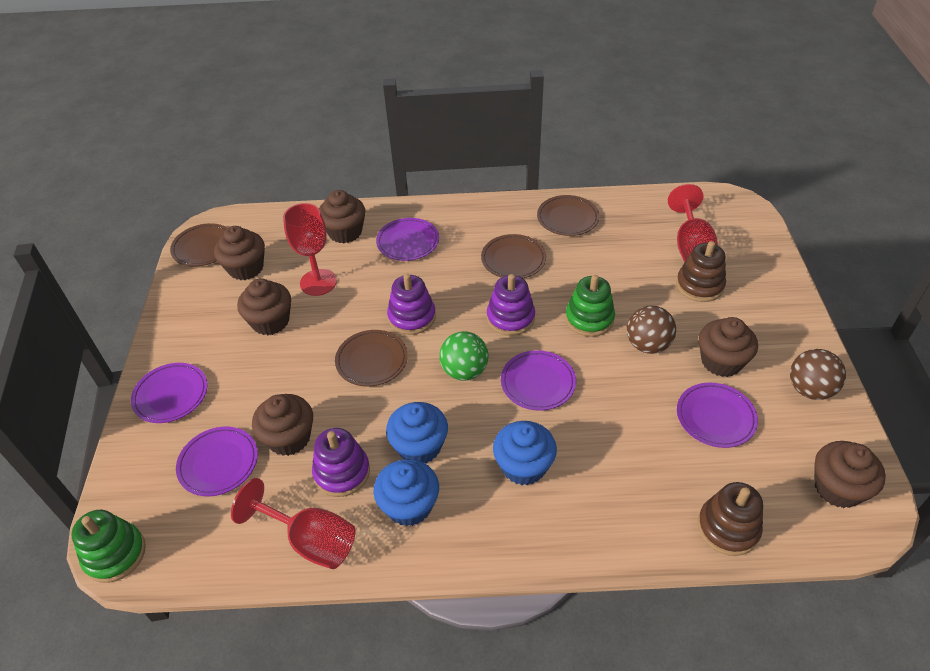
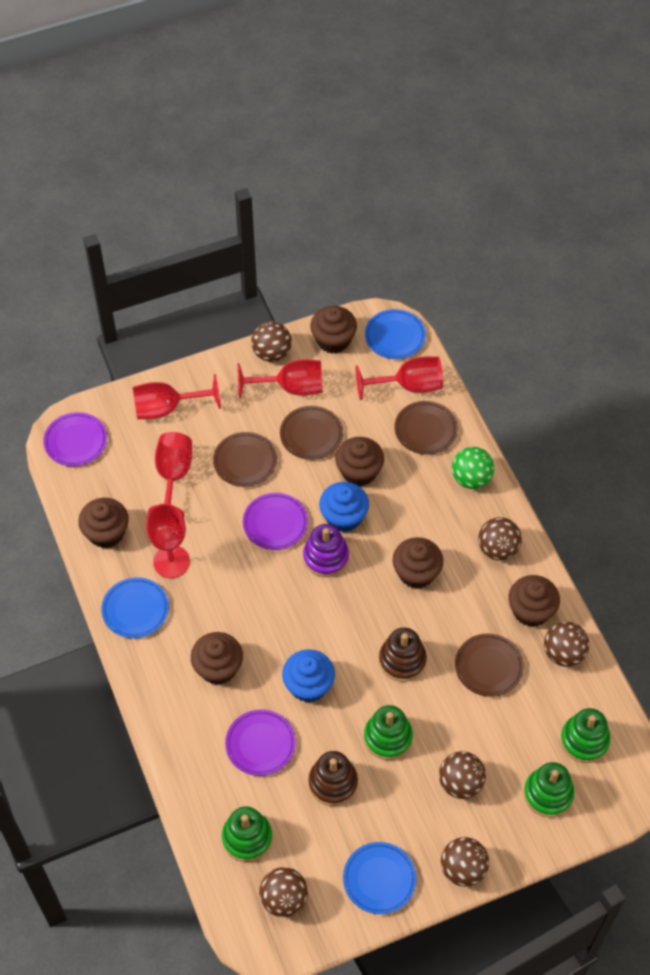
blue cupcake: [373,459,439,526] [386,402,448,463] [493,421,557,486] = 3 -> [282,649,335,702] [319,482,369,532] = 2
blue plate: none = 0 -> [101,577,169,638] [343,842,417,914] [365,309,426,359] = 3
brown ball: [627,305,676,354] [790,349,846,400] = 2 -> [251,321,292,362] [259,867,308,917] [439,751,486,799] [441,837,489,887] [478,517,522,561] [544,622,589,667] = 6
green stacking toy: [71,510,146,583] [565,275,615,337] = 2 -> [222,806,272,862] [364,705,413,760] [524,762,574,818] [560,708,611,763] = 4
purple plate: [131,363,207,423] [176,427,258,496] [376,218,439,261] [501,350,576,411] [677,383,758,448] = 5 -> [43,412,107,466] [225,709,296,776] [243,493,308,550] = 3
purple stacking toy: [312,428,370,497] [387,274,436,335] [487,274,535,336] = 3 -> [303,524,349,577] = 1
red goblet: [231,478,356,569] [283,203,337,296] [668,184,718,262] = 3 -> [133,374,221,419] [146,503,190,578] [148,432,192,519] [237,359,322,398] [356,356,443,400] = 5

